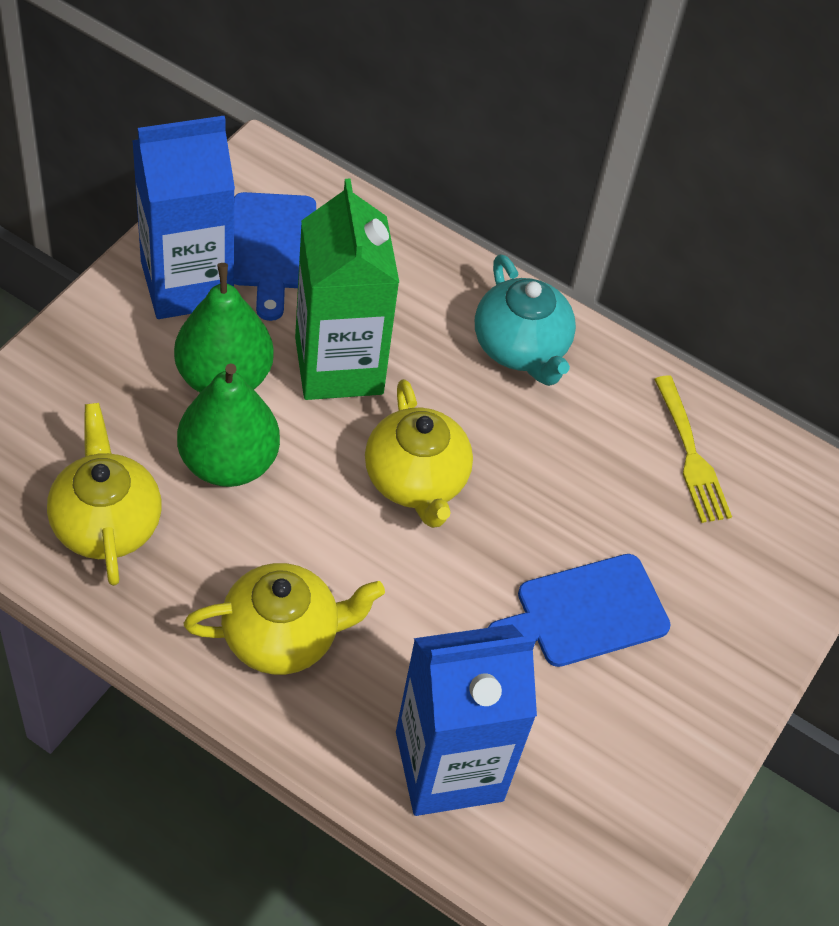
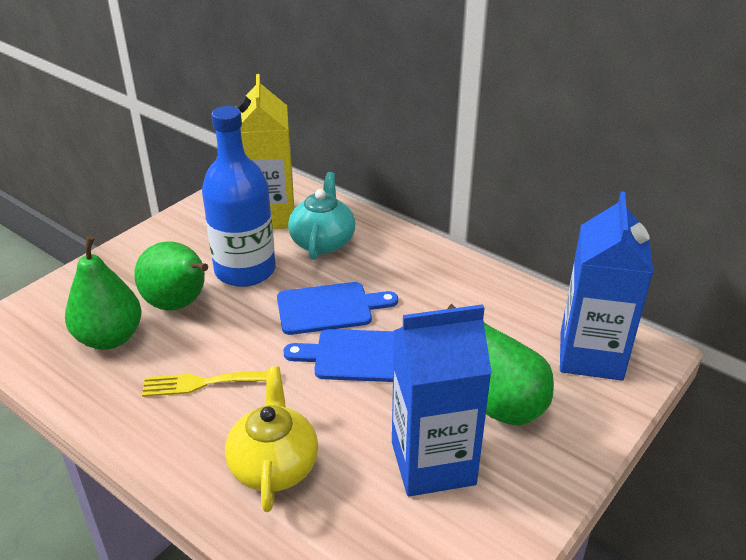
blue bottle: none = 0 -> [202,106,276,287] = 1
green carton: [295,179,399,400] = 1 -> none = 0
green pear: [174,263,274,393] [177,363,280,487] = 2 -> [65,236,142,350] [134,241,208,311] [448,304,554,425] = 3
yellow carton: none = 0 -> [236,74,294,229] = 1
yellow teapot: [47,403,162,586] [184,563,385,675] [365,379,473,528] = 3 -> [225,366,318,512] = 1

